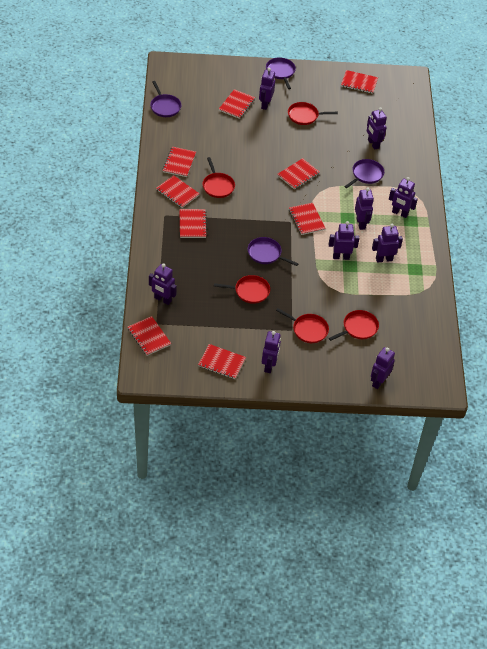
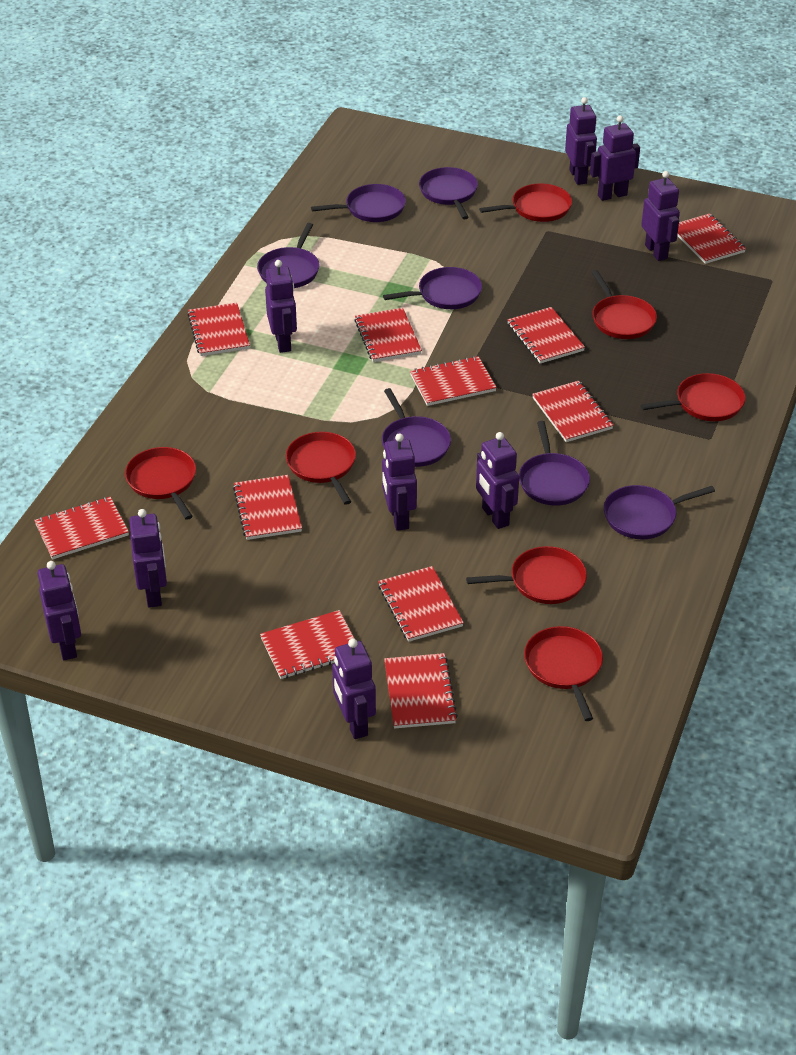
purple pan: [150,81,181,117] [248,237,299,266] [266,57,296,89] [344,159,384,188] = 4 -> [257,223,320,288] [311,184,406,222] [382,388,451,467] [383,267,482,309] [419,167,478,219] [519,421,590,506] [604,485,715,539] = 7
red notebook: [128,316,171,356] [156,175,200,208] [163,147,196,177] [179,209,207,238] [198,344,246,379] [219,89,255,119] [277,158,320,189] [289,203,326,235] [341,70,378,94] = 9 -> [34,497,129,559] [187,303,250,356] [233,475,302,540] [260,610,355,679] [354,308,422,362] [378,566,464,642] [384,653,458,728] [410,356,497,406] [507,307,585,364] [532,381,614,442] [677,213,746,264] = 11
red pan: [202,157,235,198] [214,275,270,304] [276,308,329,343] [288,102,338,125] [329,310,379,341] = 5 -> [125,447,196,520] [286,432,356,505] [466,546,587,604] [479,183,572,222] [524,626,603,721] [592,270,657,339] [641,373,746,421] = 7

